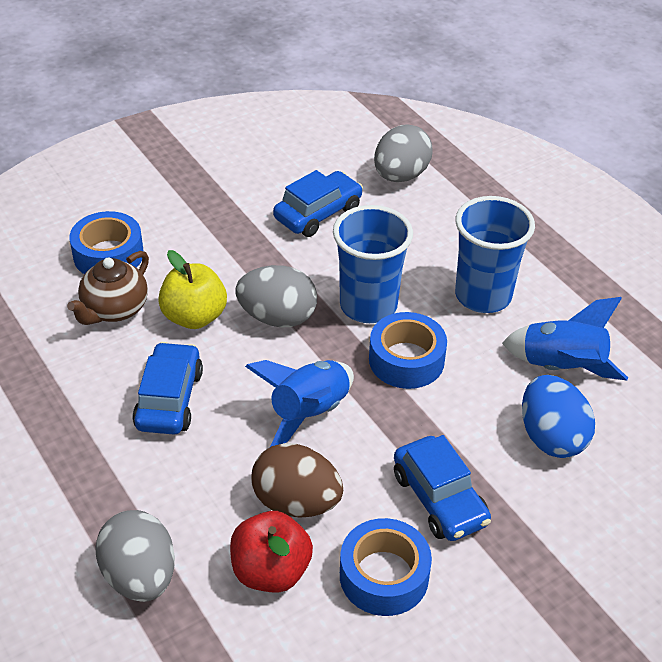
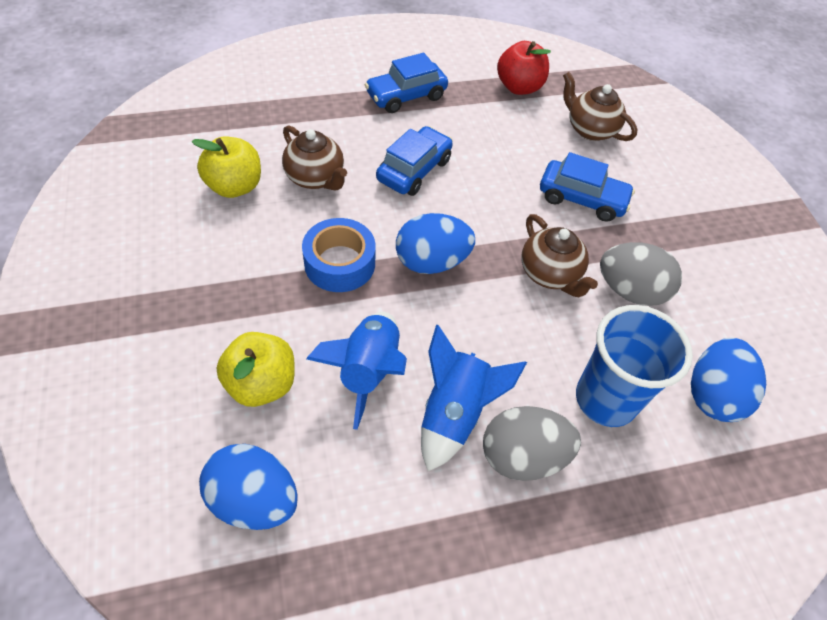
blue cup: [333,205,413,323] [455,196,535,313] = 2 -> [576,305,693,427] = 1
blue egg: [522,375,595,458] = 1 -> [199,444,298,530] [396,213,475,274] [691,338,766,422] = 3
blue tape: [69,211,143,274] [340,518,432,616] [369,312,447,389] = 3 -> [302,218,376,292] = 1
brown egg: [251,443,343,517] = 1 -> none = 0
brown teapot: [67,251,149,325] = 1 -> [282,125,347,191] [521,214,598,297] [563,72,637,141] = 3
grey egg: [96,510,175,602] [236,265,317,328] [374,124,433,182] = 3 -> [483,406,581,481] [600,242,682,306] = 2
yellow apple: [158,250,227,329] = 1 -> [192,136,261,198] [217,332,295,407] = 2

